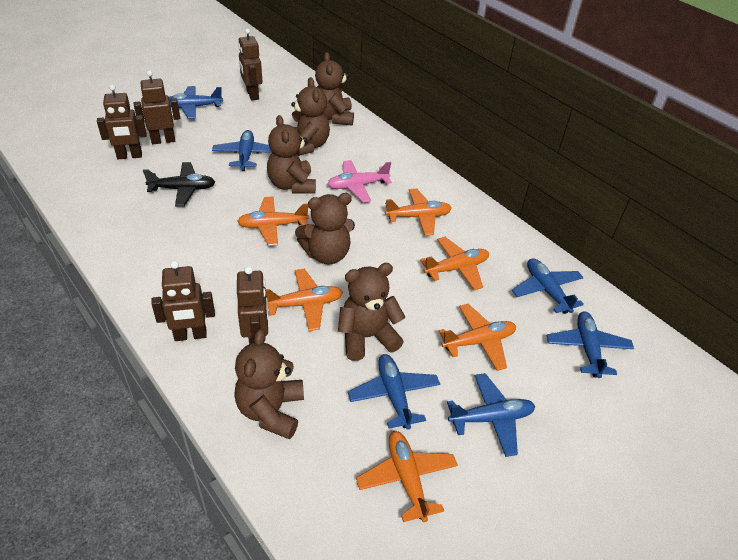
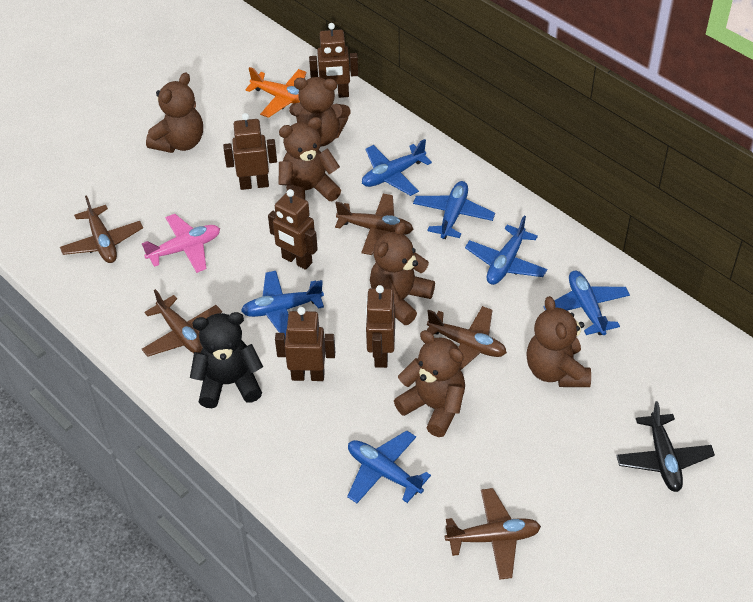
black teddy bear: none = 0 -> [190,312,263,408] = 1
brown plane: none = 0 -> [60,195,143,263] [142,289,222,357] [335,194,414,255] [427,306,507,370] [445,488,541,580] = 5
orange plane: [237,196,309,246] [266,269,343,331] [356,431,458,522] [385,189,452,236] [420,237,489,290] [438,304,516,371] = 6 -> [245,67,306,118] = 1

